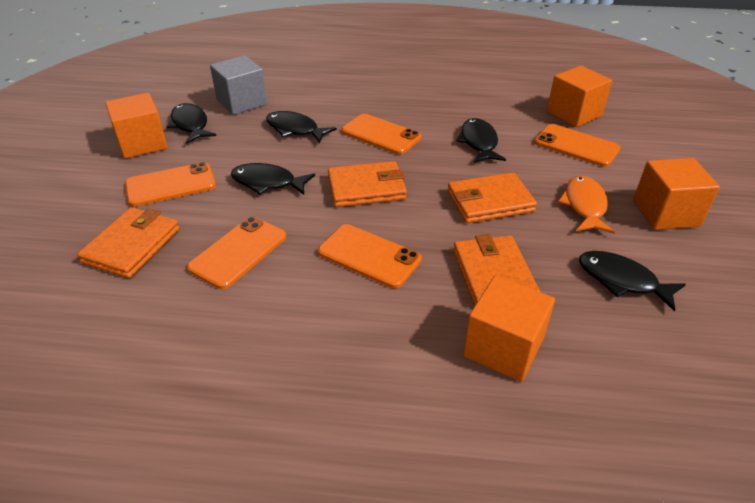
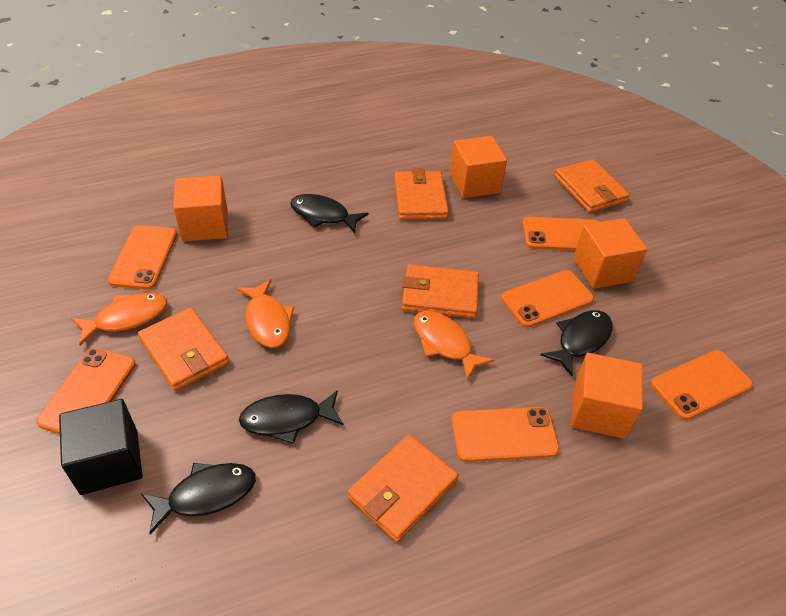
black cube: none = 0 -> [59,399,143,495] = 1
black fish: [167,103,216,144] [231,163,315,195] [266,111,337,143] [456,118,506,163] [579,251,686,312] = 5 -> [141,463,256,535] [239,390,343,444] [290,194,368,233] [540,310,613,376] = 4
grey cube: [210,55,267,115] = 1 -> none = 0
orange fish: [558,176,615,233] = 1 -> [71,293,167,346] [237,279,294,348] [413,310,494,380] = 3
orange phone: [125,162,216,207] [187,217,286,289] [318,224,422,288] [342,114,422,155] [534,124,621,167] = 5 -> [36,348,136,434] [108,225,177,290] [451,407,560,462] [501,270,594,328] [522,217,599,251] [651,350,753,420] = 6
orange wallet: [77,207,180,278] [328,161,407,207] [447,172,537,223] [453,234,540,306] = 4 -> [138,307,229,391] [347,434,459,542] [394,168,449,220] [402,264,479,318] [554,159,630,213] = 5

